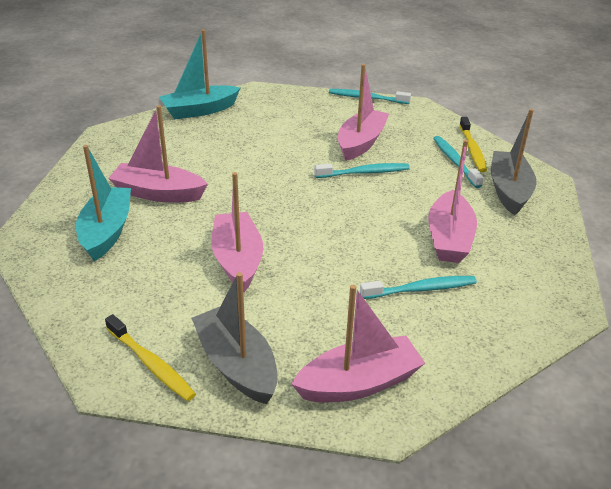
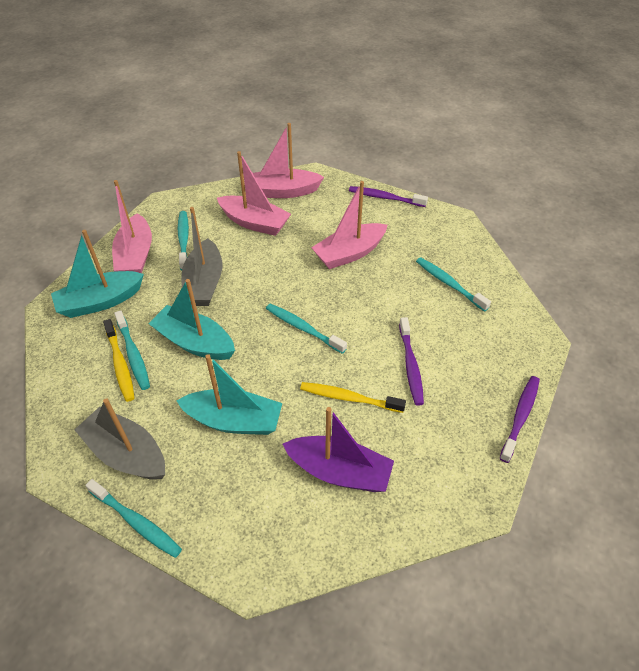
pink boat: [108,105,208,203] [211,172,263,292] [291,285,425,403] [338,64,389,161] [428,140,477,263] = 5 -> [112,180,152,273] [217,151,291,236] [253,123,324,198] [311,181,387,269] = 4
purple boat: none = 0 -> [283,407,394,492] = 1
purple toothbrush: none = 0 -> [349,186,428,207] [399,317,424,406] [500,376,540,463] = 3
turquoise boat: [76,145,131,261] [159,29,241,119] = 2 -> [51,230,144,318] [148,279,235,360] [177,354,282,435] = 3
turquoise toothbrush: [314,163,410,178] [329,89,411,104] [360,276,477,299] [433,136,484,188] = 4 -> [85,479,182,558] [114,310,150,390] [178,211,189,270] [266,304,347,354] [416,257,491,312] = 5

